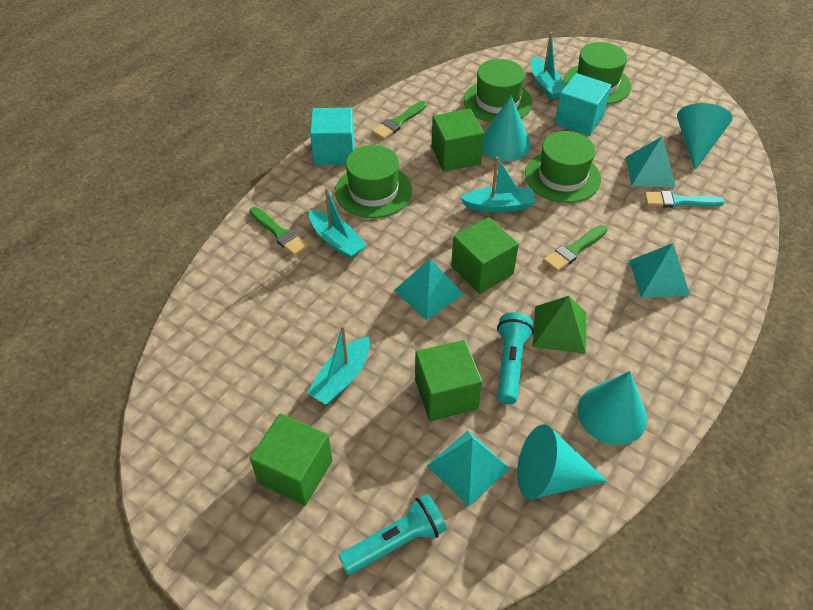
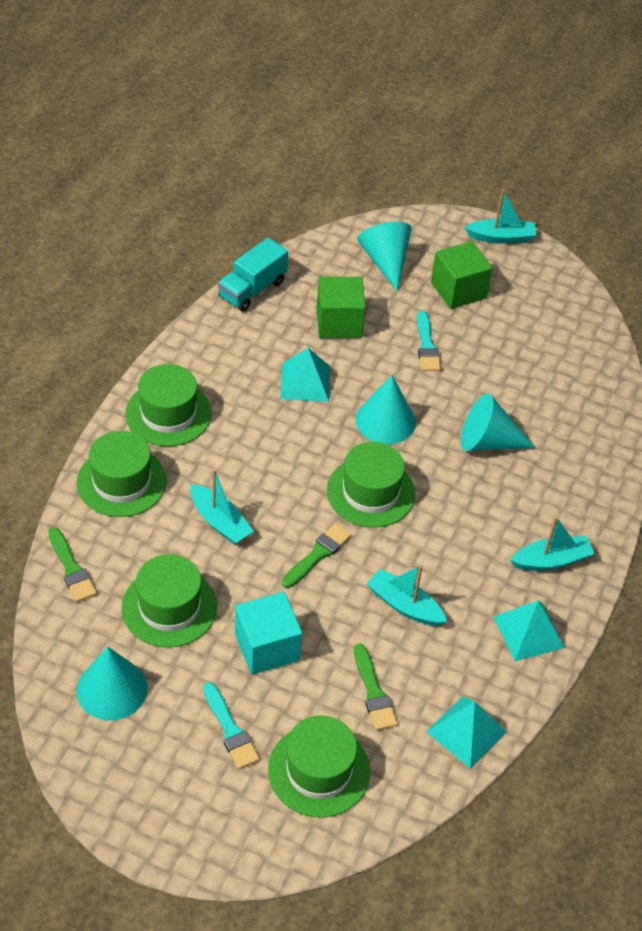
green cube: [250,413,333,506] [415,340,482,421] [431,109,484,172] [451,217,519,294] = 4 -> [316,277,366,338] [431,241,493,309] = 2
green hat: [335,145,412,218] [464,59,533,122] [525,131,601,203] [563,42,631,104] = 4 -> [76,431,167,517] [121,554,217,647] [125,364,212,446] [268,715,370,818] [327,442,415,528] = 5
green pyramid: [533,296,586,354] = 1 -> none = 0
turquoise brush: [644,191,725,208] = 1 -> [203,682,260,769] [417,311,441,371] = 2
turquoise cube: [310,108,354,165] [555,73,611,136] = 2 -> [235,592,302,675] = 1
turquoise flashlight: [338,494,447,575] [497,312,534,404] = 2 -> none = 0
turquoise pyramid: [394,258,464,320] [427,431,510,506] [626,137,676,188] [629,243,690,298] = 4 -> [280,348,330,402] [426,696,507,769] [494,600,565,661] = 3
turquoise truck: none = 0 -> [218,238,288,311] = 1

